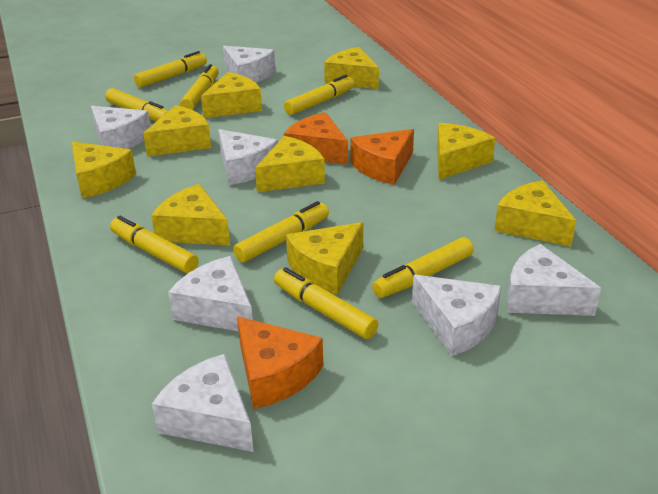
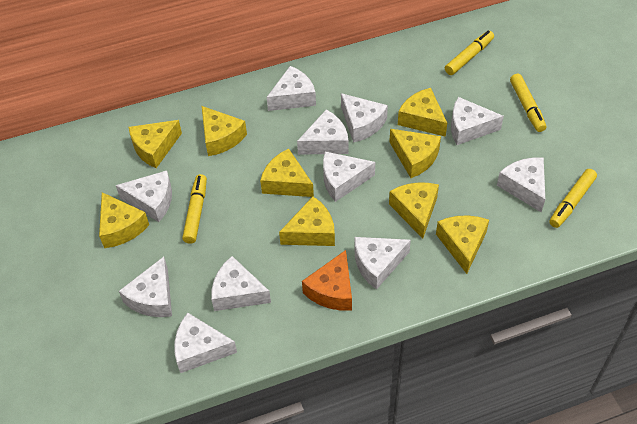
orange cheese: [237,316,323,409] [284,112,348,165] [350,129,414,185] = 3 -> [302,250,352,311] = 1
white cheese: [91,106,151,149] [152,354,254,452] [168,256,253,332] [218,129,278,185] [223,46,276,83] [412,275,501,356] [507,244,601,316] = 7 -> [116,170,172,222] [119,257,172,317] [174,313,237,373] [211,256,271,311] [267,66,316,111] [297,109,348,155] [323,151,375,202] [341,93,388,143] [354,237,411,290] [451,97,504,145] [497,157,545,212] = 11
yellow marker: [105,88,168,121] [110,216,199,273] [134,51,207,88] [180,64,219,110] [233,201,329,262] [274,267,378,339] [284,75,354,115] [372,237,474,298] = 8 -> [182,174,207,244] [445,31,494,75] [510,74,546,132] [549,169,597,228] = 4

